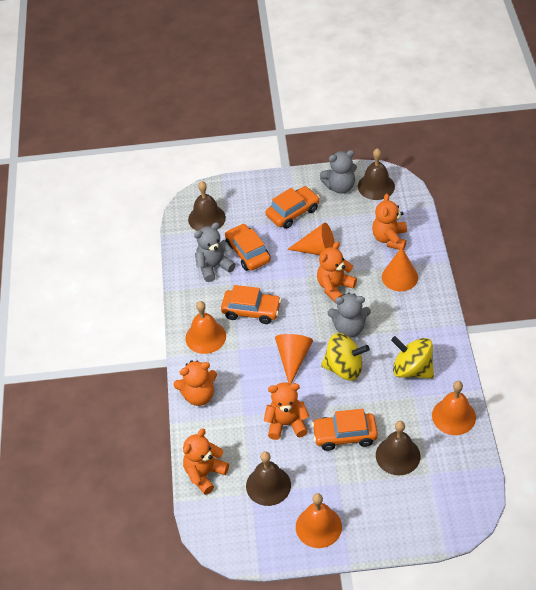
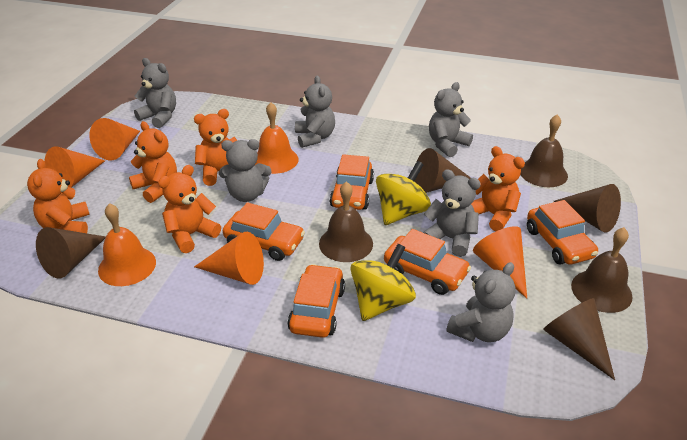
brown bell: [188,181,226,231] [246,451,291,506] [358,148,395,200] [376,421,421,475] = 4 -> [319,182,373,262] [520,114,568,187] [571,227,633,313] = 3
brown cone: none = 0 -> [36,227,106,279] [414,148,471,193] [543,298,615,380] [554,184,621,233] = 4
grey teddy bear: [194,222,236,282] [320,150,357,194] [328,293,371,338] = 3 -> [134,58,176,128] [219,139,271,202] [295,76,335,148] [423,169,481,257] [429,82,473,157] [446,262,515,342] = 6
orange bell: [185,301,226,354] [296,493,342,548] [432,381,476,435] = 3 -> [98,203,156,286] [255,102,299,174] = 2
orange car: [221,285,281,324] [225,223,270,271] [266,186,320,229] [312,409,378,451] = 4 -> [223,202,305,261] [287,264,345,338] [330,154,374,210] [384,229,471,295] [527,200,598,265] = 5
orange cone: [275,334,313,384] [287,222,335,255] [382,247,418,291] = 3 -> [44,146,105,188] [89,118,140,160] [194,232,264,285] [473,226,527,298] = 4

